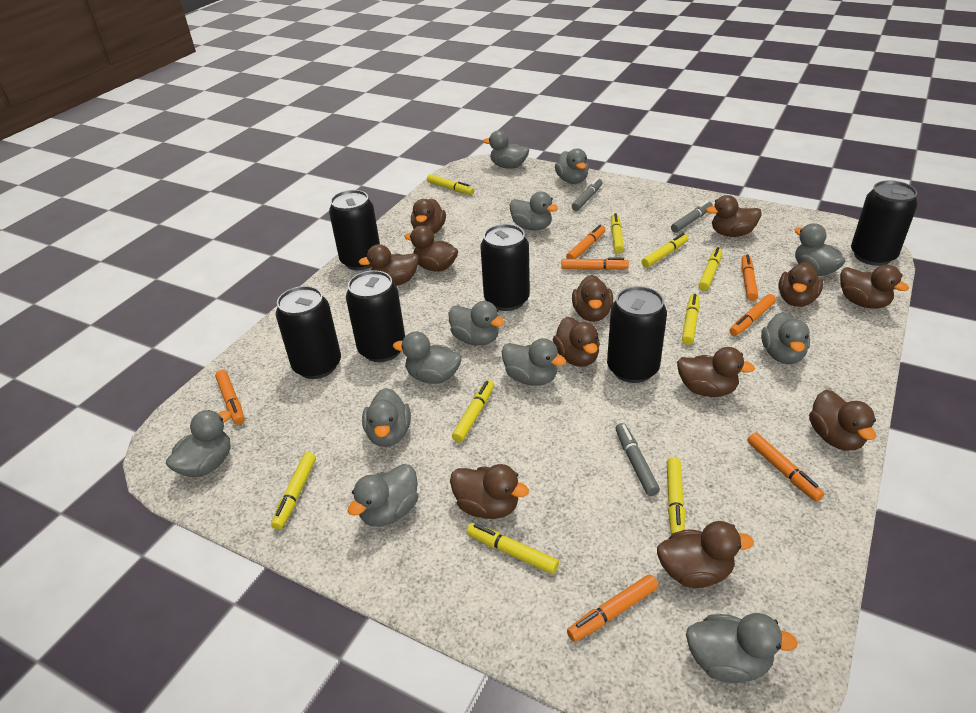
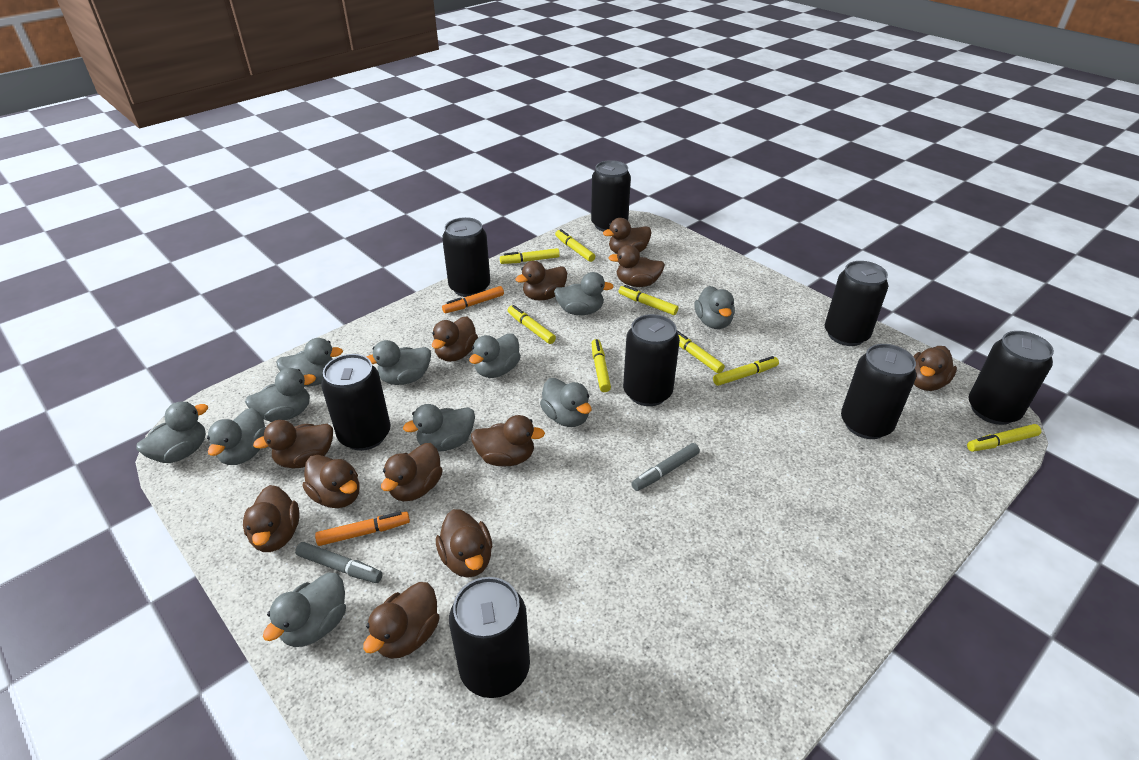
black can: [276,286,341,379] [329,190,380,270] [346,270,405,362] [480,224,530,311] [607,286,667,383] [851,180,918,266] = 6 -> [321,354,391,451] [442,217,490,297] [449,577,530,698] [591,160,631,232] [623,314,680,406] [825,261,888,346] [841,344,916,439] [968,331,1054,425] = 8
grey duck: [166,410,231,477] [348,464,418,527] [362,388,411,447] [393,331,462,384] [448,301,505,346] [483,130,529,169] [502,338,566,386] [509,192,558,231] [555,148,589,184] [686,613,798,683] [761,312,810,364] [795,223,846,276] = 12 -> [136,402,208,463] [207,408,265,465] [245,368,316,422] [263,572,346,647] [276,338,343,386] [367,340,431,385] [403,404,475,452] [469,333,521,378] [540,378,592,427] [554,272,614,315] [694,286,735,329] = 11
grey marker: [572,178,602,211] [616,423,660,496] [671,201,713,233] = 3 -> [295,542,383,583] [631,443,700,491] = 2
orange marker: [215,370,245,425] [562,258,629,270] [566,225,606,259] [567,574,658,642] [730,294,776,336] [741,254,758,301] [748,433,824,501] = 7 -> [315,511,410,546] [442,286,504,313] = 2
yellow marker: [271,452,316,530] [427,174,474,195] [452,380,494,443] [467,523,559,574] [611,213,624,254] [642,233,689,268] [667,457,685,535] [682,294,699,345] [699,247,722,291] = 9 -> [500,248,560,264] [508,305,556,344] [555,229,595,262] [592,339,611,392] [618,285,678,315] [676,330,725,373] [713,356,779,386] [967,424,1041,452] = 8

